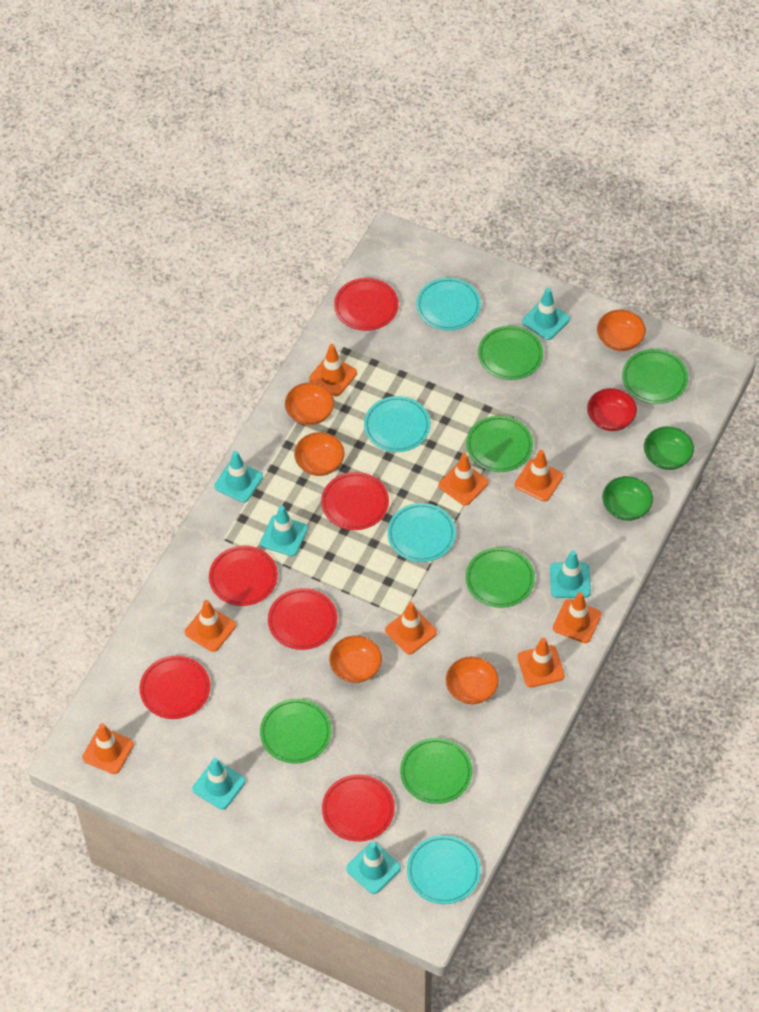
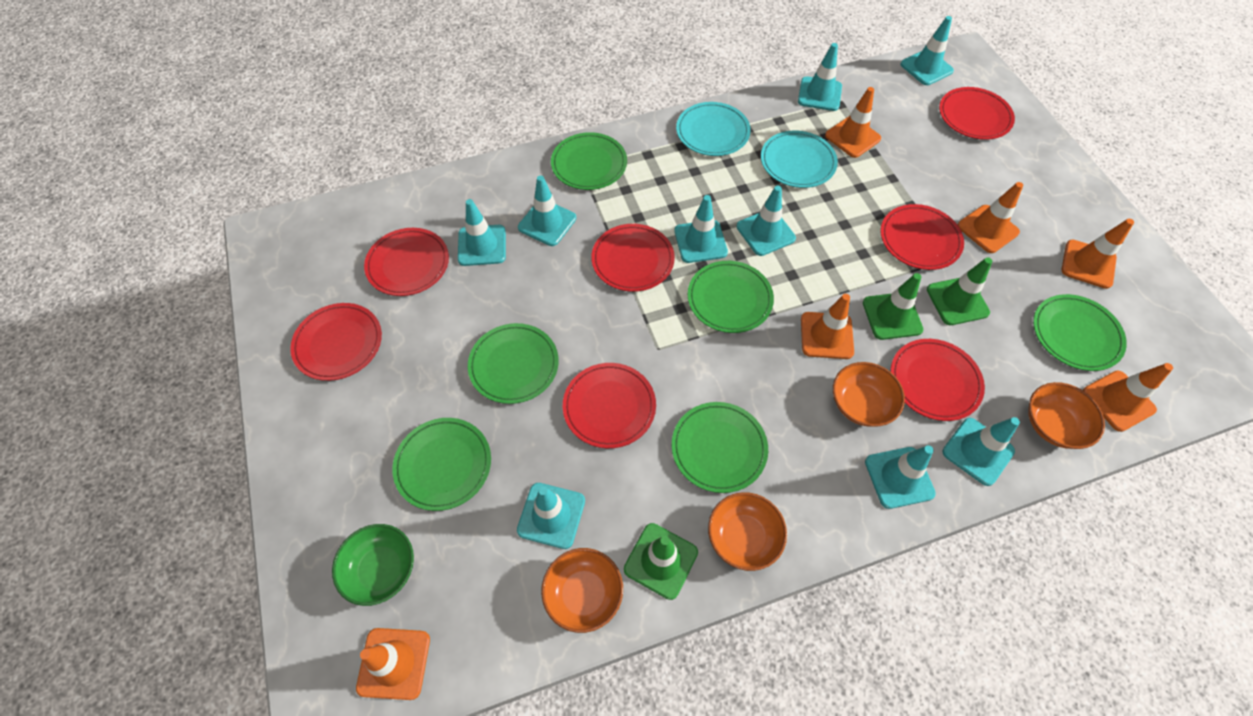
green bowl: [602,476,653,521] [644,426,694,470] = 2 -> [332,524,414,606] = 1
green traffic cone: none = 0 -> [624,523,698,600] [863,273,923,340] [927,257,992,325] = 3
orange bowl: [285,382,334,425] [294,432,345,476] [329,635,382,683] [446,656,499,704] [597,309,646,351] = 5 -> [541,548,623,633] [708,492,787,571] [833,362,905,427] [1028,382,1105,449] = 4
orange traffic cone: [82,723,134,774] [185,600,236,652] [309,344,357,396] [385,602,437,654] [439,453,488,506] [515,450,563,502] [517,638,565,687] [553,592,601,643] = 8 -> [356,628,430,700] [801,294,854,359] [825,87,881,158] [958,182,1023,253] [1062,219,1134,289] [1083,363,1173,432] = 6
red bowl: [587,388,637,431] = 1 -> none = 0
red plate: [140,656,210,719] [209,546,278,606] [268,588,337,650] [321,472,389,530] [322,774,395,842] [334,278,399,331] = 6 -> [290,303,382,381] [364,228,449,296] [563,363,656,448] [591,224,675,292] [880,204,964,270] [890,339,985,421] [939,87,1015,140] = 7
turquoise plate: [364,396,430,452] [387,503,456,562] [407,835,481,904] [416,278,481,331] = 4 -> [676,102,751,156] [761,130,838,188] = 2
turquoise traffic cone: [192,758,245,809] [214,451,263,502] [260,506,308,556] [346,842,401,894] [522,288,570,340] [550,551,591,598] = 6 -> [458,199,506,266] [517,483,585,549] [518,175,576,246] [674,195,728,263] [737,186,796,256] [798,43,842,111] [865,445,936,509] [901,16,954,85] [943,417,1020,486] = 9

